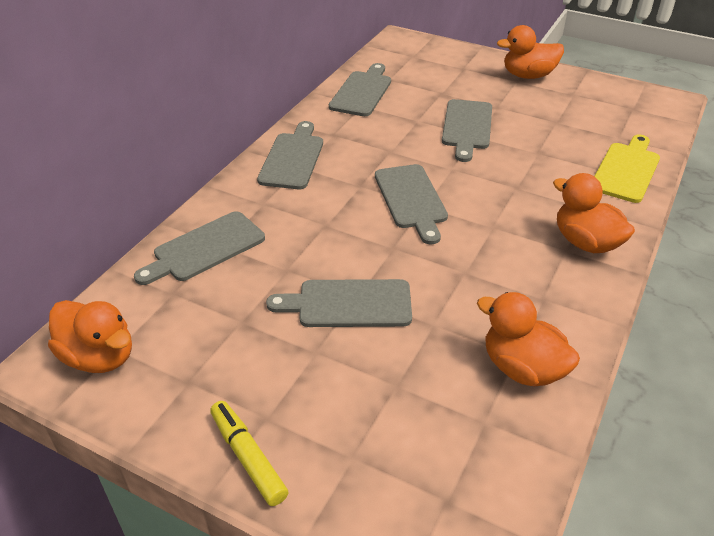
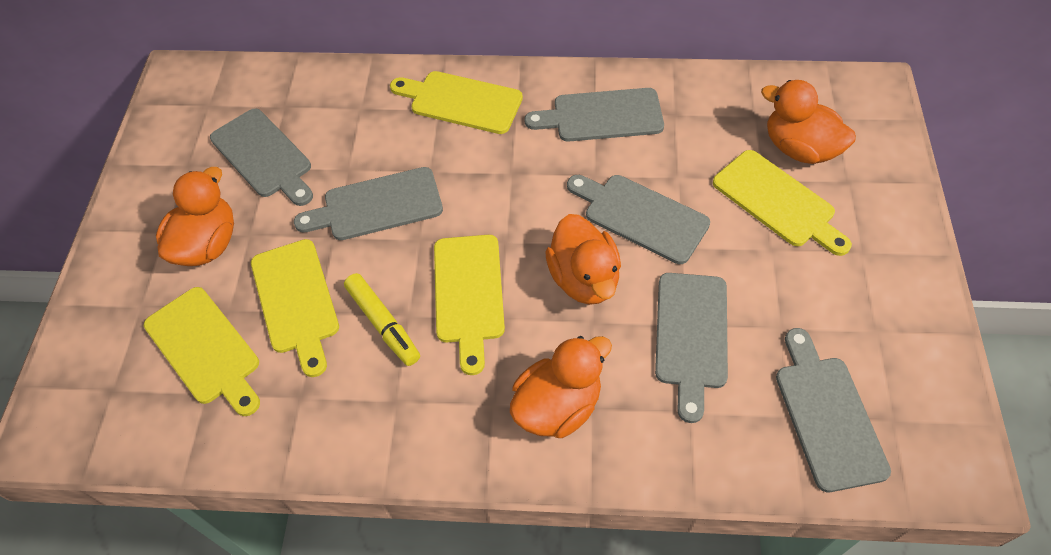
yellow cutting board: [594,134,660,203] = 1 -> [144,287,260,416] [251,239,339,377] [390,71,523,134] [434,235,505,375] [713,150,852,256] = 5

